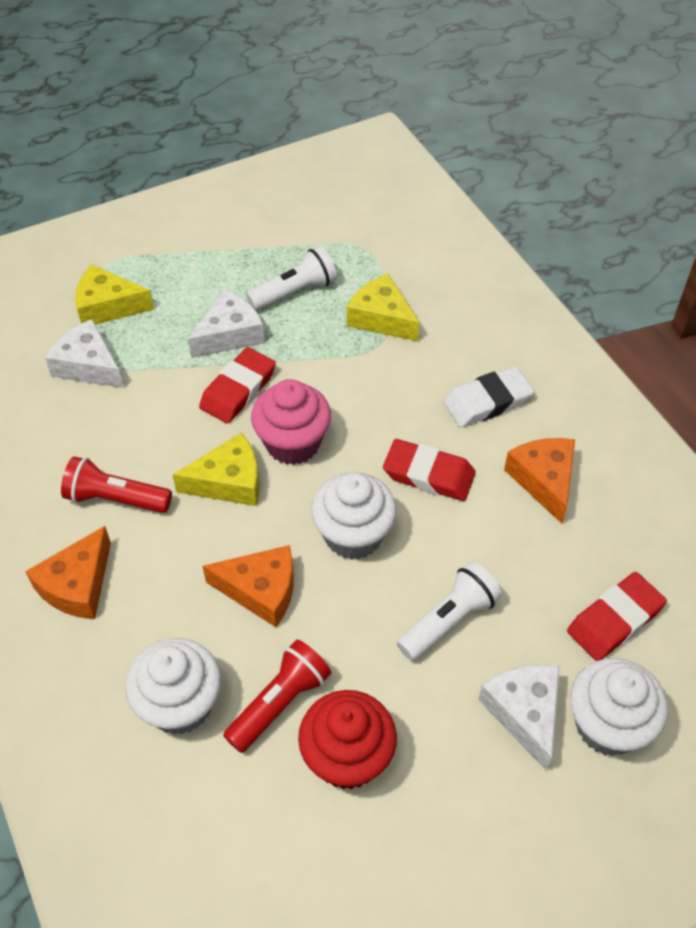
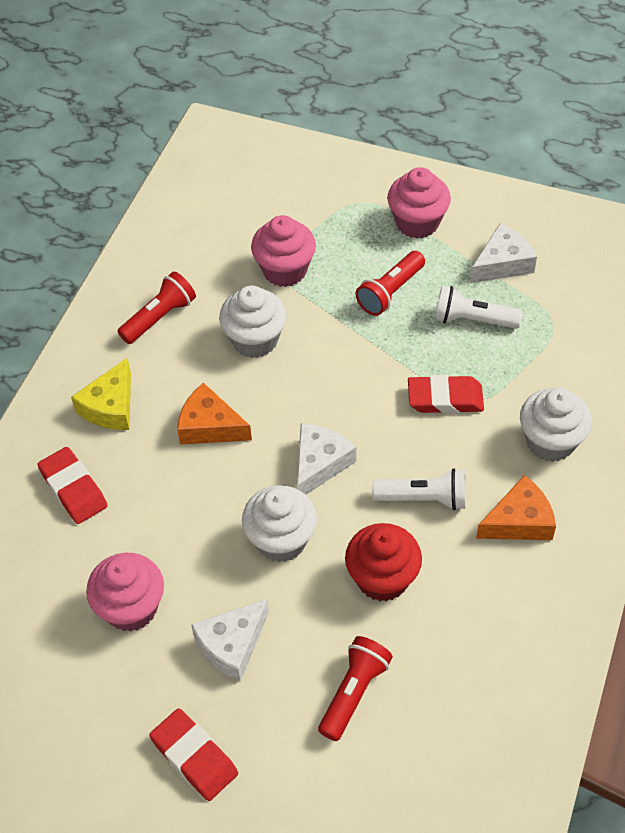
orange cheese: [25,526,111,619] [203,545,294,627] [504,438,575,524] = 3 -> [177,383,252,444] [476,475,556,540] = 2
pink cupcake: [251,379,331,465] = 1 -> [86,553,164,632] [251,215,316,287] [387,167,451,239] = 3
red flashlight: [61,456,172,513] [223,640,331,753] = 2 -> [118,272,196,344] [318,636,393,741] [356,251,425,316] = 3
white eraser: [444,366,534,427] = 1 -> none = 0
yellow cheese: [75,264,154,325] [173,432,259,506] [347,274,420,341] = 3 -> [71,358,131,430] = 1

